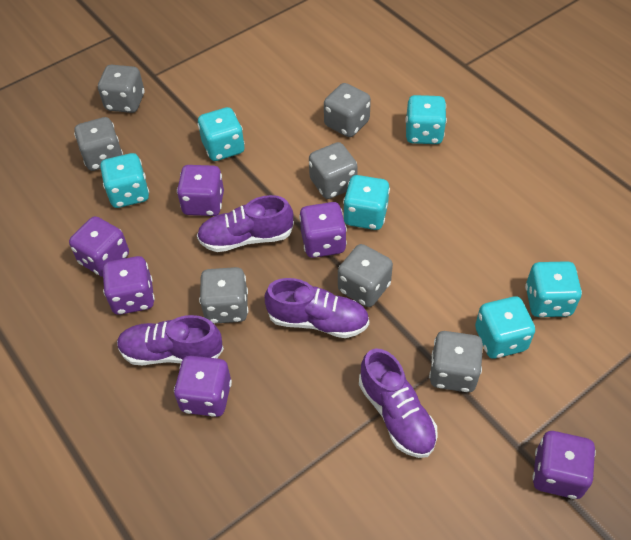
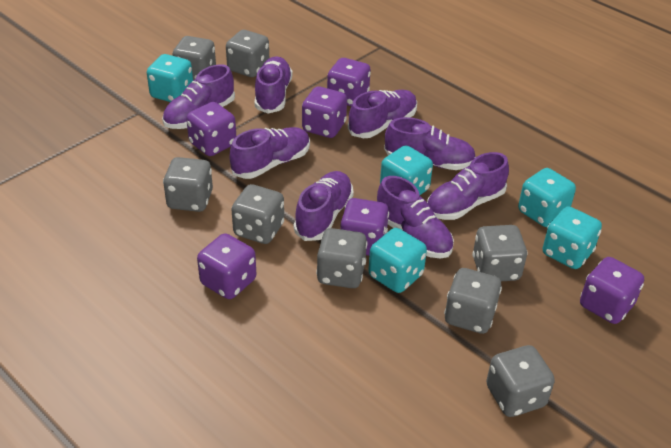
grey dice: [74,117,123,171] [98,65,145,113] [199,267,248,324] [309,142,358,199] [324,83,371,137] [338,244,393,307] [429,331,483,392] = 7 -> [163,157,213,212] [172,36,216,81] [226,30,269,77] [231,184,284,244] [316,228,367,288] [444,268,502,334] [472,225,528,281] [486,345,555,417] = 8
purple shoe: [117,315,224,365] [197,195,294,252] [265,278,369,338] [359,348,438,458] = 4 -> [162,64,235,129] [230,127,310,179] [254,56,293,114] [294,171,354,241] [348,90,417,138] [377,176,454,259] [384,117,476,170] [427,152,509,220] = 8
turquoise dice: [100,153,149,208] [198,107,245,161] [343,175,390,230] [405,95,447,144] [475,297,535,358] [525,261,582,317] = 6 -> [147,54,193,102] [368,228,427,293] [380,145,433,195] [518,168,576,227] [542,206,602,269] = 5

